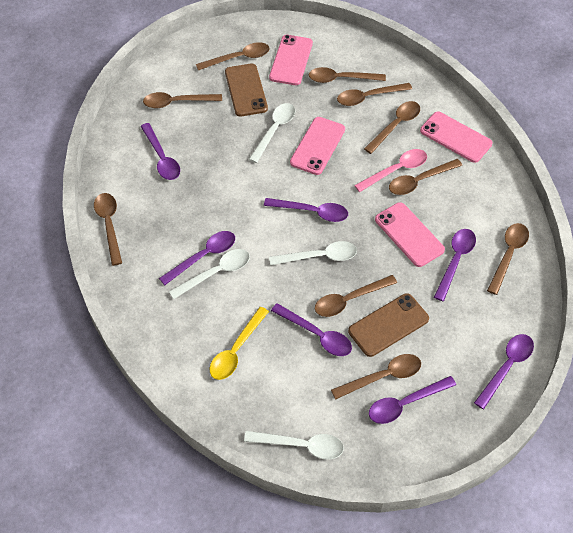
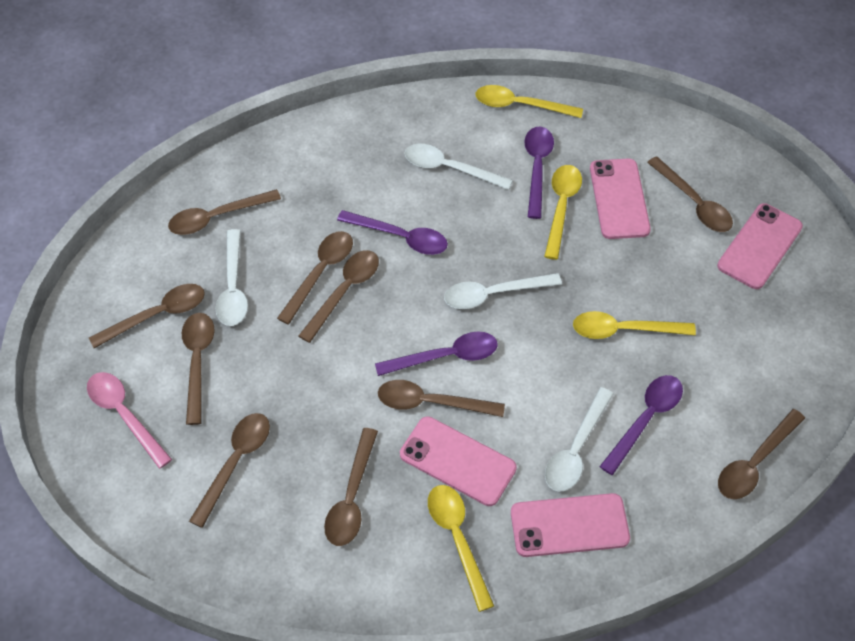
brown phone: [225,64,268,117] [348,293,429,357] = 2 -> none = 0
purple spoon: [140,123,180,180] [159,231,235,285] [264,198,348,222] [271,303,352,356] [369,376,456,424] [434,229,476,301] [474,334,534,409] = 7 -> [337,210,448,255] [375,332,498,376] [524,127,554,219] [599,375,683,475] = 4
yellow spoon: [210,307,269,380] = 1 -> [428,485,494,612] [476,85,583,118] [544,165,582,260] [573,311,696,339] = 4

